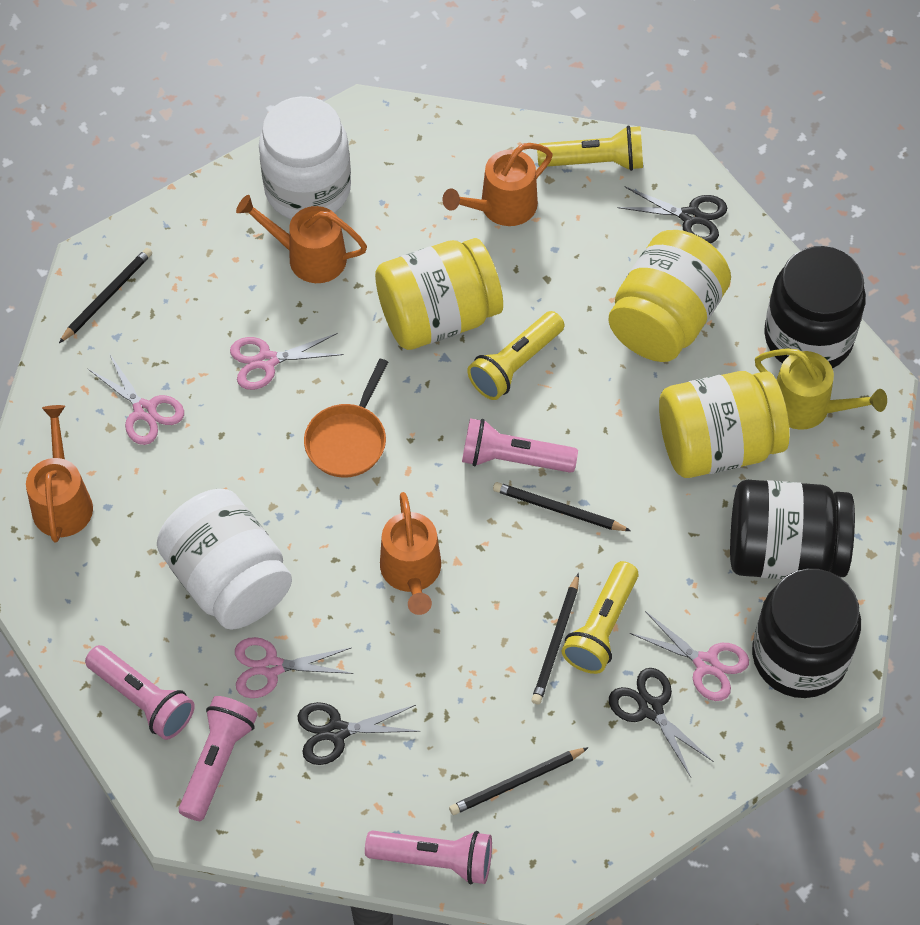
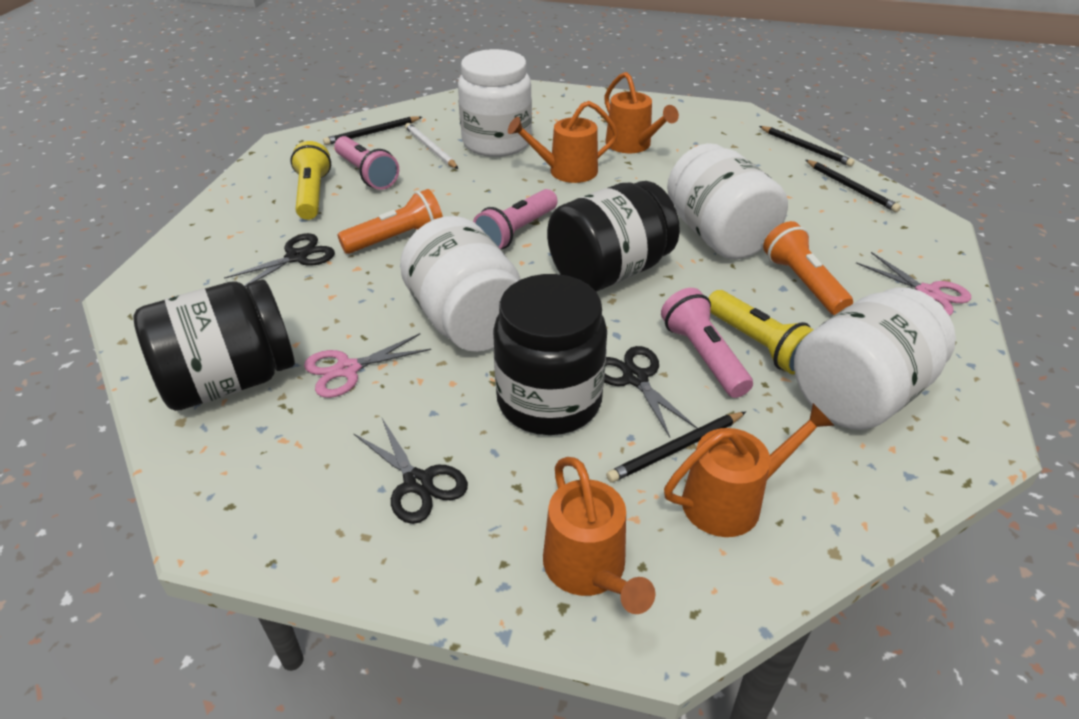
orange flashlight: none = 0 -> [338,189,443,254] [763,221,853,315] = 2
orange pan: [304,359,388,478] = 1 -> none = 0
pink flashlight: [85,645,195,740] [179,696,258,821] [365,830,492,884] [462,418,578,473] = 4 -> [334,136,399,190] [473,189,558,249] [661,288,753,398] = 3
pink scissors: [88,353,184,445] [230,333,344,390] [235,637,354,698] [630,611,749,701] = 4 -> [304,333,431,398] [856,252,971,316] = 2
white jar: [157,489,292,630] [259,96,351,219] = 2 -> [400,216,521,352] [458,49,532,157] [667,143,788,259] [794,288,956,430] = 4
white pencil: none = 0 -> [405,123,458,169] = 1
yellow flashlight: [467,311,564,400] [537,125,643,171] [562,561,638,674] = 3 -> [290,141,331,220] [708,290,814,375] = 2
yellow jar: [375,238,503,350] [608,230,731,362] [659,371,790,478] = 3 -> none = 0
yellow watering can: [755,348,887,430] = 1 -> none = 0

